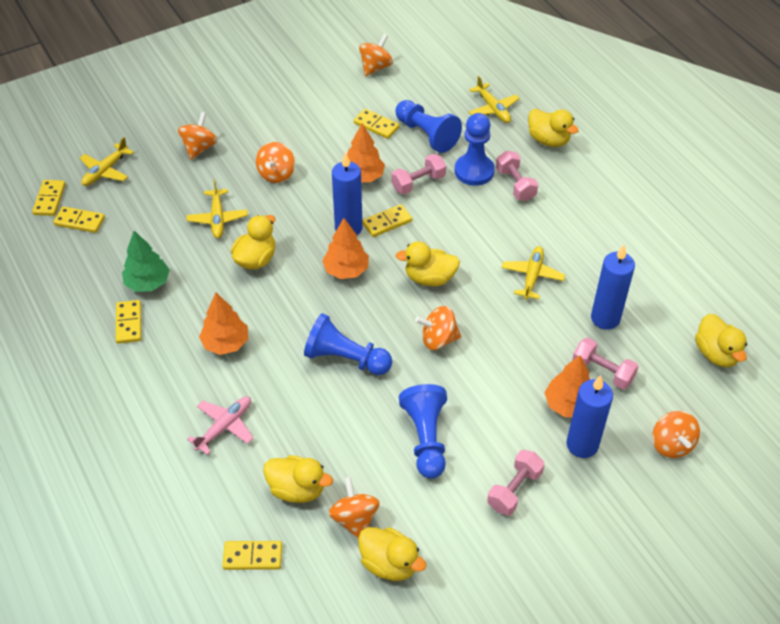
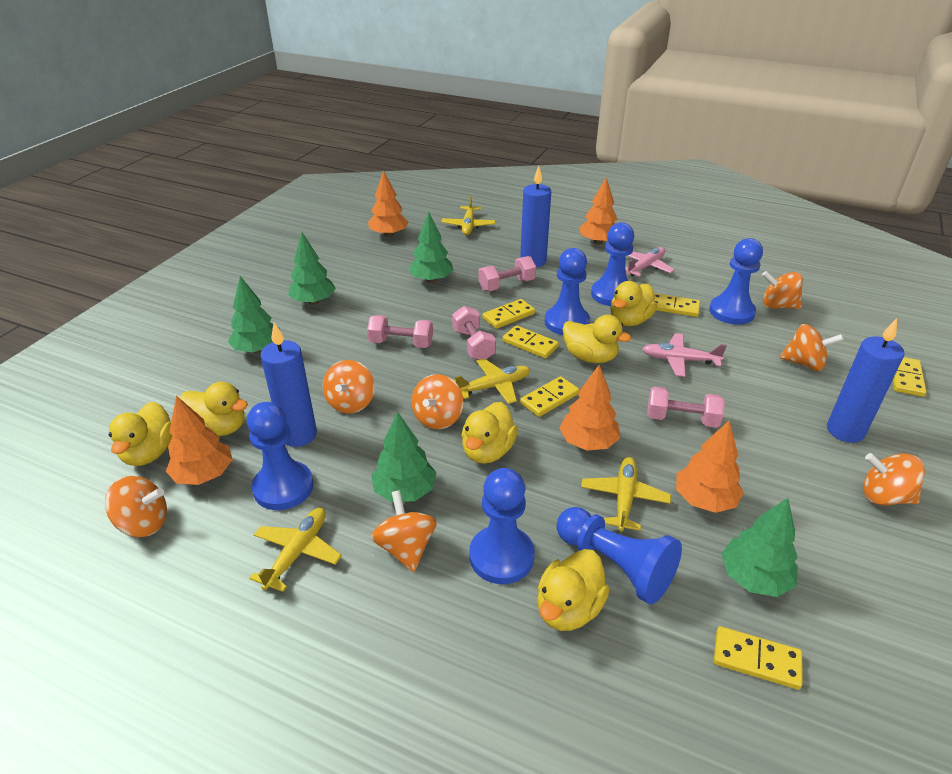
blue pawn: [304,313,392,375] [395,100,462,153] [399,384,447,479] [455,113,495,186] = 4 -> [247,402,314,510] [469,468,535,584] [545,248,590,335] [557,507,682,604] [591,222,634,306] [709,238,763,325] = 6
green tree: [122,231,170,292] = 1 -> [228,276,280,353] [288,232,336,305] [371,412,437,502] [409,212,454,283] [721,498,798,597] = 5
orange spinning top: [178,112,217,160] [256,142,295,183] [328,477,380,538] [359,34,393,76] [415,306,461,350] [652,411,700,458] = 6 -> [105,476,167,537] [323,360,375,413] [371,490,437,572] [411,374,463,429] [762,271,803,309] [780,324,844,371] [863,453,925,505] = 7
orange tree: [199,293,248,355] [322,218,369,279] [347,123,385,182] [544,355,590,417] = 4 -> [166,396,233,485] [368,170,409,237] [559,365,620,451] [579,178,617,245] [676,421,744,513] = 5
pink plane: [187,396,254,455] = 1 -> [625,247,675,277] [642,333,727,377] = 2

